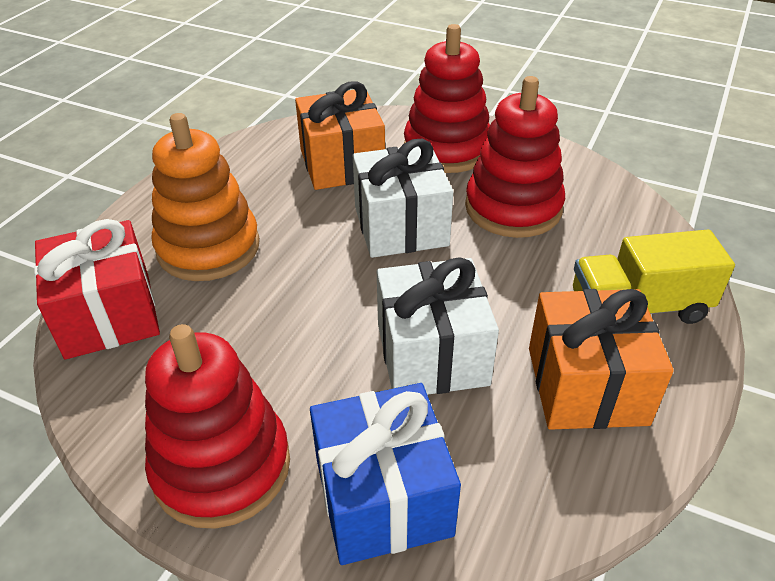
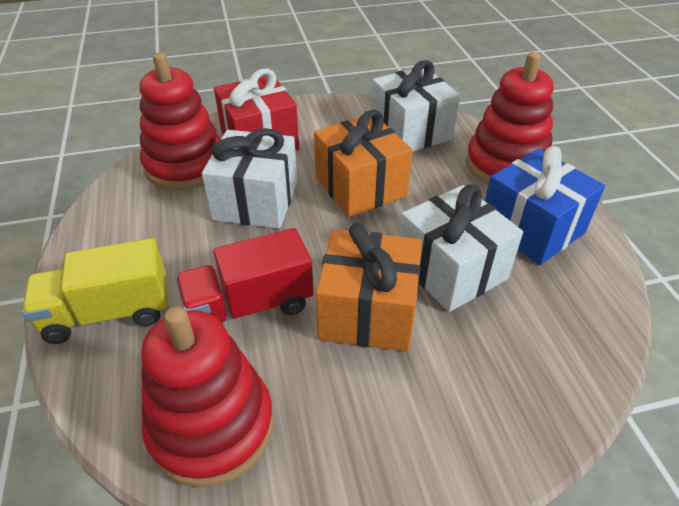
orange stacking toy: [152,113,260,281] = 1 -> none = 0
red truck: none = 0 -> [175,228,313,324] = 1
white gift: [353,139,453,258] [377,258,499,395] = 2 -> [202,128,297,229] [371,60,460,152] [399,185,523,312] = 3

